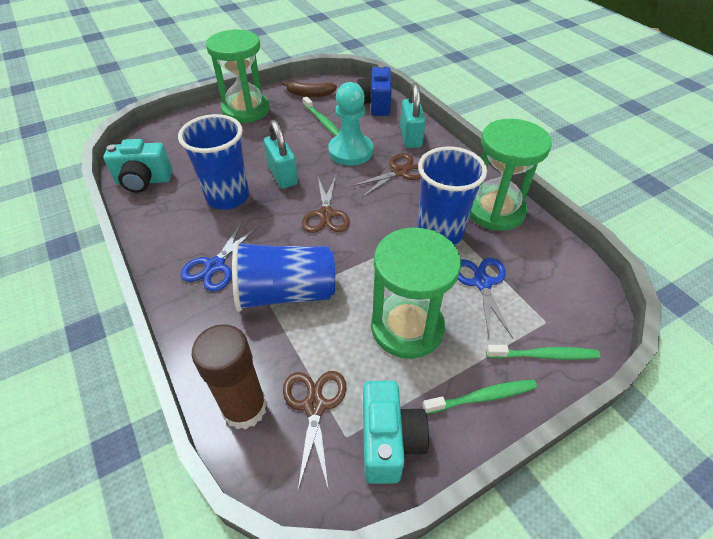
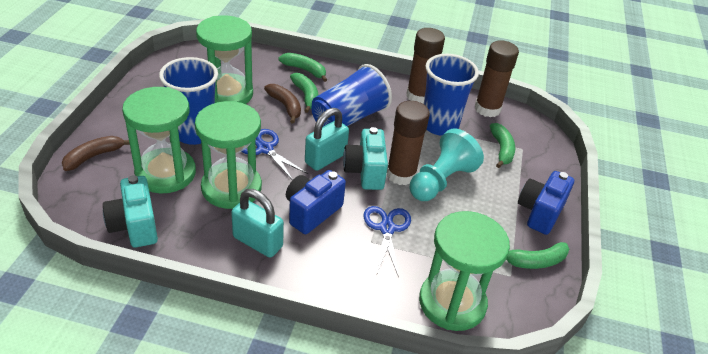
blue camera: [357,64,392,116] = 1 -> [286,170,346,234] [518,171,574,235] = 2
brown banana: [282,81,337,97] = 1 -> [62,136,130,171] [264,84,301,124] = 2
brown glue stick: [192,324,267,429] = 1 -> [387,101,430,185] [406,28,445,104] [475,40,519,117] = 3
brown scissors: [283,371,346,491] [302,176,350,233] [351,153,421,197] = 3 -> none = 0
green banana: none = 0 -> [279,53,327,82] [290,73,318,113] [490,123,515,168] [506,242,569,269] = 4
green hourglass: [206,30,270,123] [371,227,461,359] [469,119,552,231] = 3 -> [122,87,196,193] [195,101,262,209] [196,16,253,104] [419,211,510,331] = 4
green toothbrush: [303,97,340,136] [422,379,537,414] [486,345,600,360] = 3 -> none = 0

